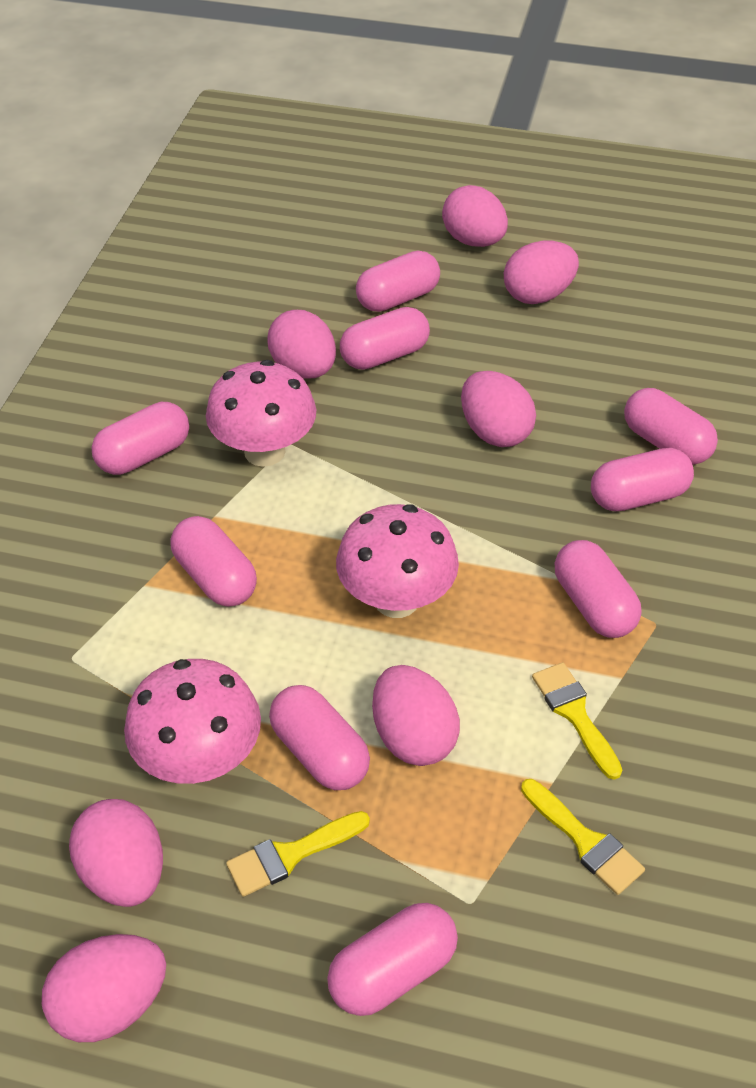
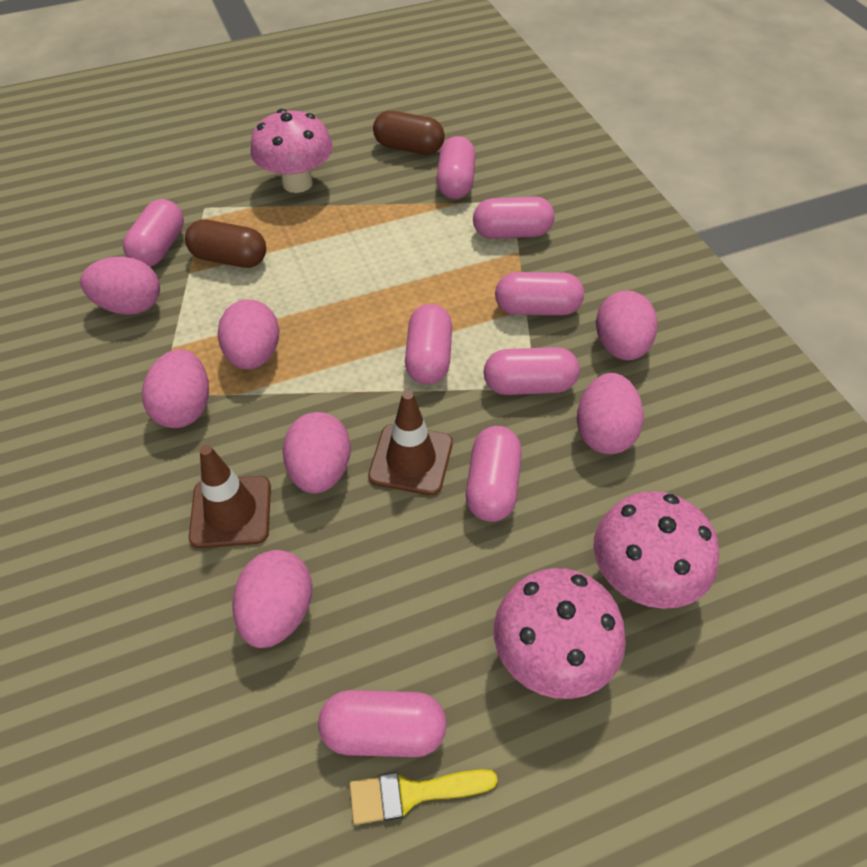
brown capsule: none = 0 -> [185,219,266,268] [373,111,445,155] = 2
brown traffic cone: none = 0 -> [189,445,271,548] [368,390,453,495] = 2
pink capsule: [91,402,189,475] [170,516,257,607] [269,685,370,790] [327,903,458,1016] [340,307,430,370] [356,251,440,312] [555,540,642,638] [591,448,694,511] [624,388,718,465] = 9 -> [123,199,184,267] [318,690,447,757] [405,304,452,385] [436,136,476,199] [466,426,522,522] [473,197,554,239] [484,347,580,395] [495,272,584,315] = 8
yellow brush: [226,811,370,897] [521,779,645,895] [532,662,622,780] = 3 -> [349,769,498,825] = 1

